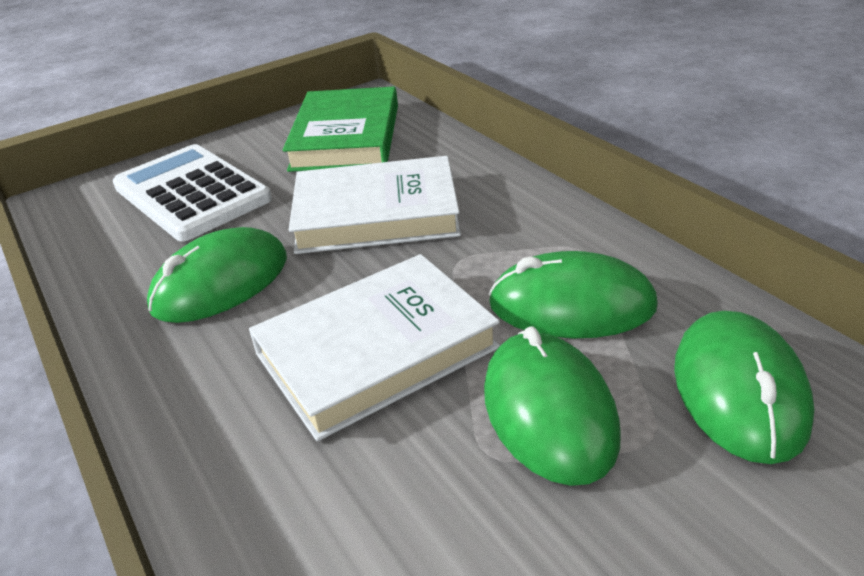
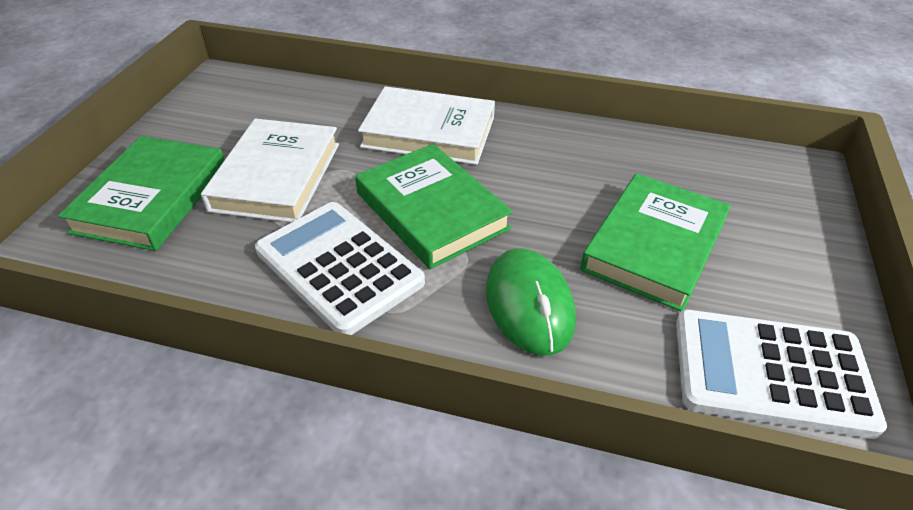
green book: [283,86,398,172] = 1 -> [58,136,224,251] [355,144,513,269] [580,173,731,311] = 3
green mouse: [147,227,287,323] [484,326,621,486] [488,251,658,338] [674,311,814,464] = 4 -> [486,248,576,355] = 1
white calculator: [113,144,272,241] = 1 -> [255,202,425,335] [676,310,887,439] = 2

